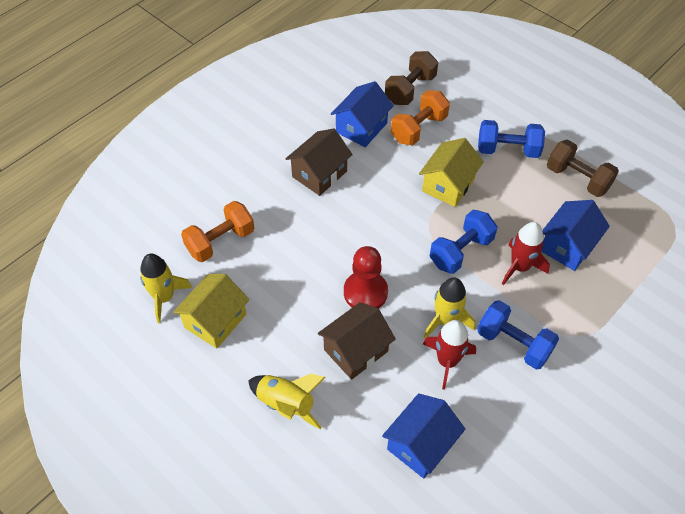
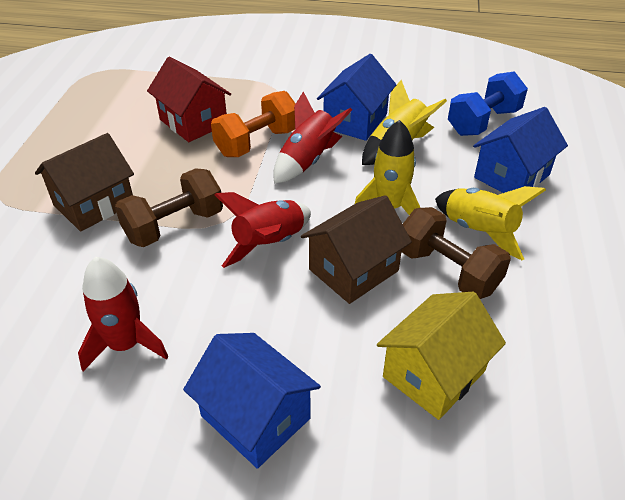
blue dumbbell: [430,210,497,274] [477,300,559,369] [478,120,545,158] = 3 -> [448,72,528,136] = 1
orange dumbbell: [181,201,254,262] [391,90,450,145] = 2 -> [211,91,296,157] = 1
red house: none = 0 -> [147,57,231,142] = 1
red pawn: [344,246,388,309] = 1 -> none = 0
red rocket: [423,320,476,390] [502,222,550,285] = 2 -> [78,257,168,371] [214,192,311,268] [273,92,352,184] = 3
yellow house: [173,274,249,349] [419,138,484,207] = 2 -> [377,292,506,420] = 1

